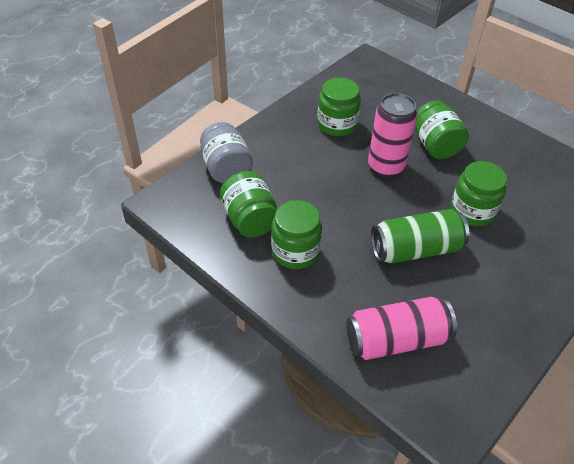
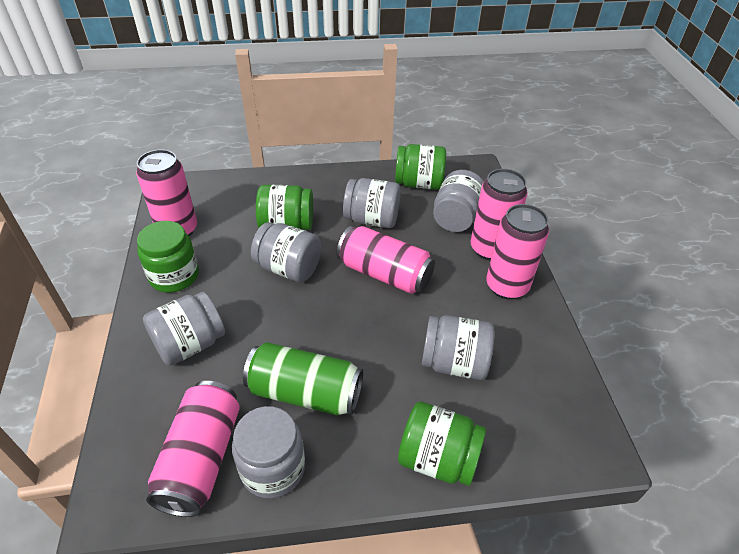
green jar: [220,171,277,238] [271,200,322,269] [317,78,361,137] [415,100,469,159] [451,161,507,226] = 5 -> [137,221,199,293] [256,185,313,230] [395,144,446,190] [398,402,486,486] = 4
grey jar: [200,122,253,183] = 1 -> [143,292,225,366] [232,406,305,499] [251,222,321,282] [343,178,401,228] [422,315,495,380] [433,170,484,232] = 6
pink can: [346,297,457,360] [368,93,417,177] = 2 -> [136,149,197,236] [146,381,240,517] [337,226,435,294] [470,169,528,260] [486,204,549,300] = 5

